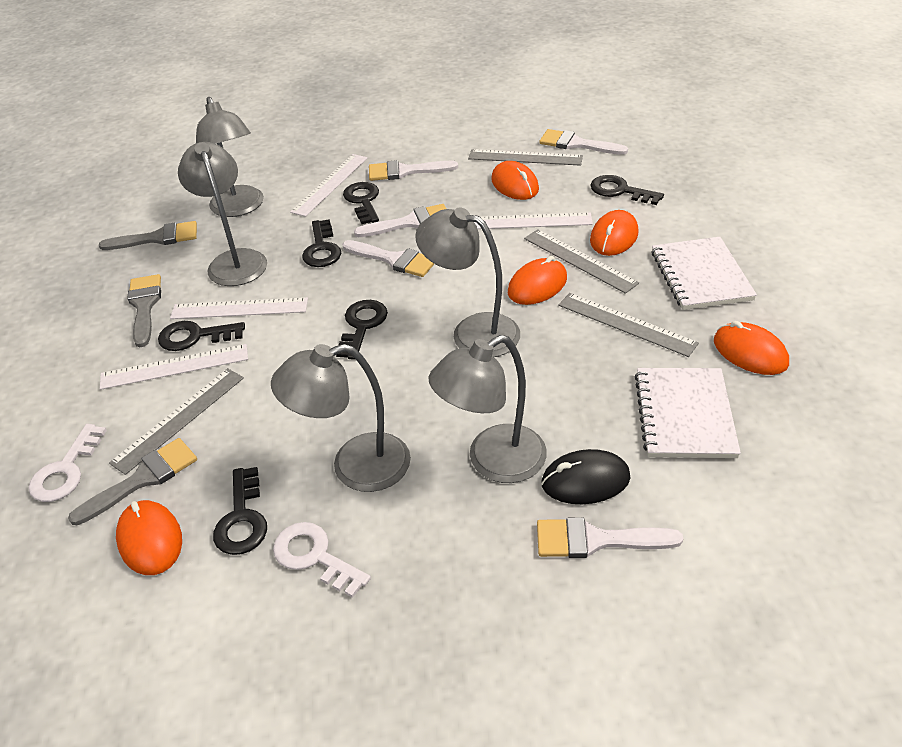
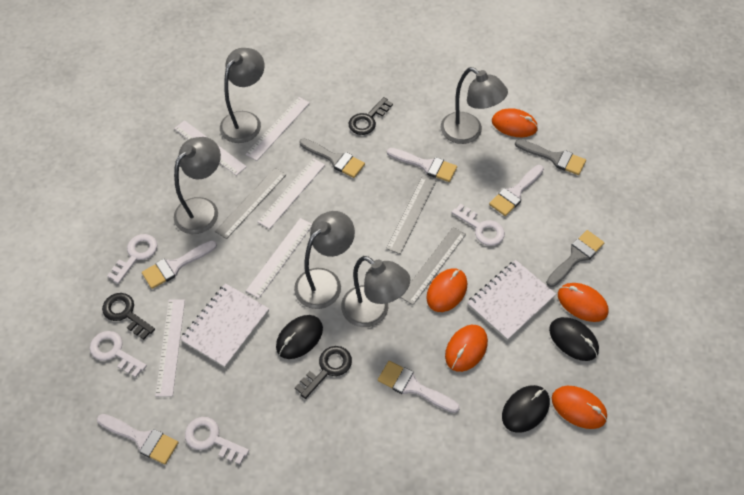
black key: [158,321,245,351] [213,467,267,555] [302,219,341,267] [336,300,388,360] [343,182,379,224] [590,175,664,205] = 6 -> [102,293,155,340] [295,346,352,399] [349,97,393,135] = 3
black mouse: [541,449,631,504] = 1 -> [276,315,323,359] [502,385,550,433] [549,317,599,361] = 3
grey ruler: [109,368,244,475] [468,149,583,166] [524,229,639,294] [558,293,699,357] = 4 -> [215,168,286,239] [386,176,436,254] [400,227,466,305] = 3
white key: [29,424,107,502] [273,522,371,598] = 2 -> [90,331,147,377] [107,234,157,284] [185,417,249,464] [451,204,505,246] = 4
white ruler: [100,344,248,390] [170,297,308,319] [290,154,368,217] [474,213,593,229] = 4 -> [155,299,185,397] [174,120,247,176] [245,97,310,161] [246,218,312,298] [258,158,325,229] = 5

